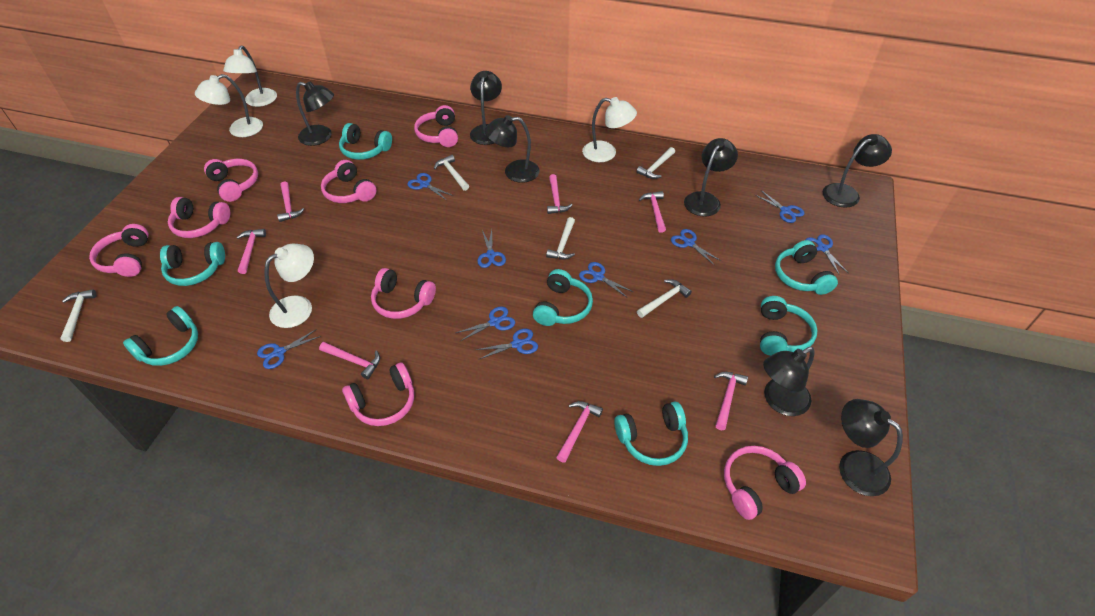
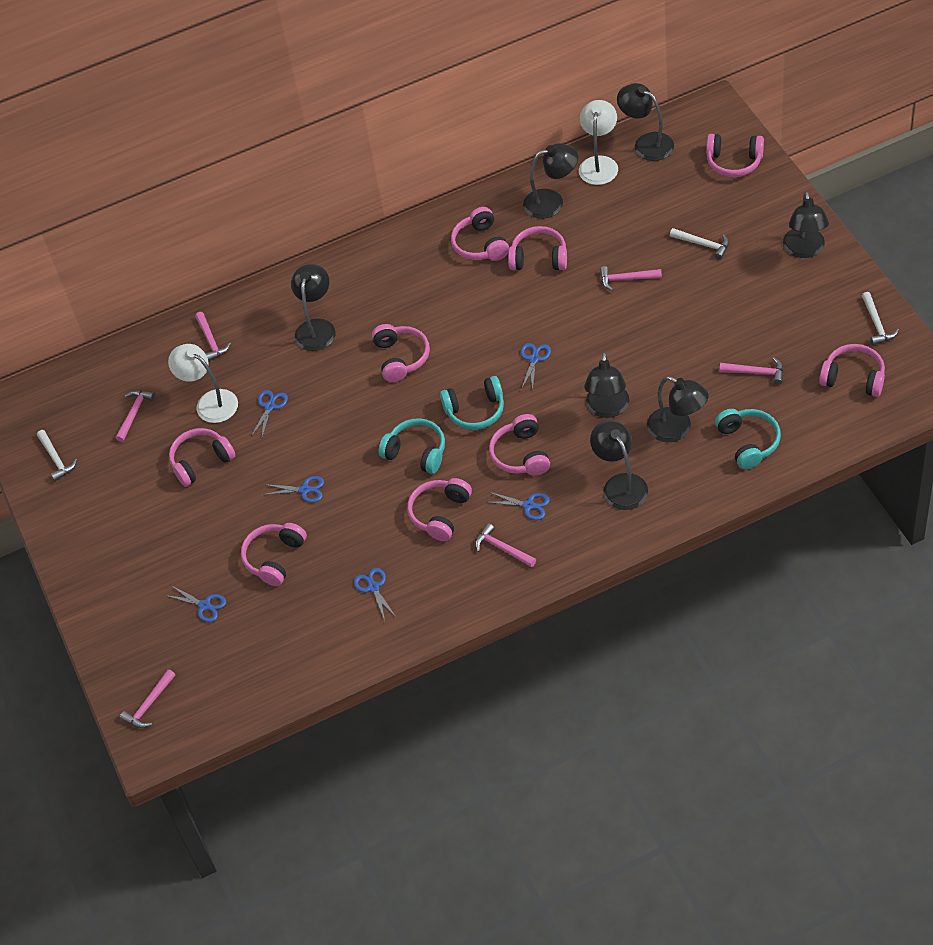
blue scissors: [257,329,321,369] [407,173,453,200] [456,306,515,341] [476,329,538,359] [477,230,506,268] [579,262,634,297] [671,229,721,265] [755,190,805,223] [805,234,848,274] = 9 -> [165,586,226,622] [251,390,288,440] [263,476,324,503] [354,568,396,621] [487,492,550,520] [520,343,551,392] = 6
pink hammer: [237,229,266,274] [277,181,304,222] [319,342,380,379] [547,174,572,214] [556,401,603,463] [639,191,666,233] [714,372,748,430] = 7 -> [115,390,155,442] [120,669,175,728] [195,312,231,362] [475,523,536,567] [600,266,662,291] [720,357,783,385] = 6
pink headphones: [89,224,149,277] [168,197,230,238] [204,159,258,202] [321,160,376,203] [342,363,414,426] [371,268,436,319] [414,105,458,147] [724,446,806,520] = 8 -> [169,428,236,487] [241,523,307,586] [372,324,430,382] [407,478,472,541] [451,207,509,261] [489,414,550,476] [508,226,567,270] [706,134,764,177] [819,344,885,397] = 9
turquoise headphones: [123,306,198,366] [160,242,225,286] [339,123,392,160] [533,269,593,326] [614,401,688,466] [760,296,818,356] [775,240,838,295] = 7 -> [379,418,445,474] [440,376,504,430] [715,409,781,470] = 3
white hammer: [61,289,97,342] [434,155,469,191] [546,217,575,260] [636,147,675,179] [637,279,692,318] = 5 -> [37,430,77,481] [670,228,729,260] [862,292,899,345] = 3
white lamp: [195,74,263,137] [223,46,277,107] [264,244,314,328] [582,97,637,162] = 4 -> [168,344,238,423] [579,100,618,185] = 2

